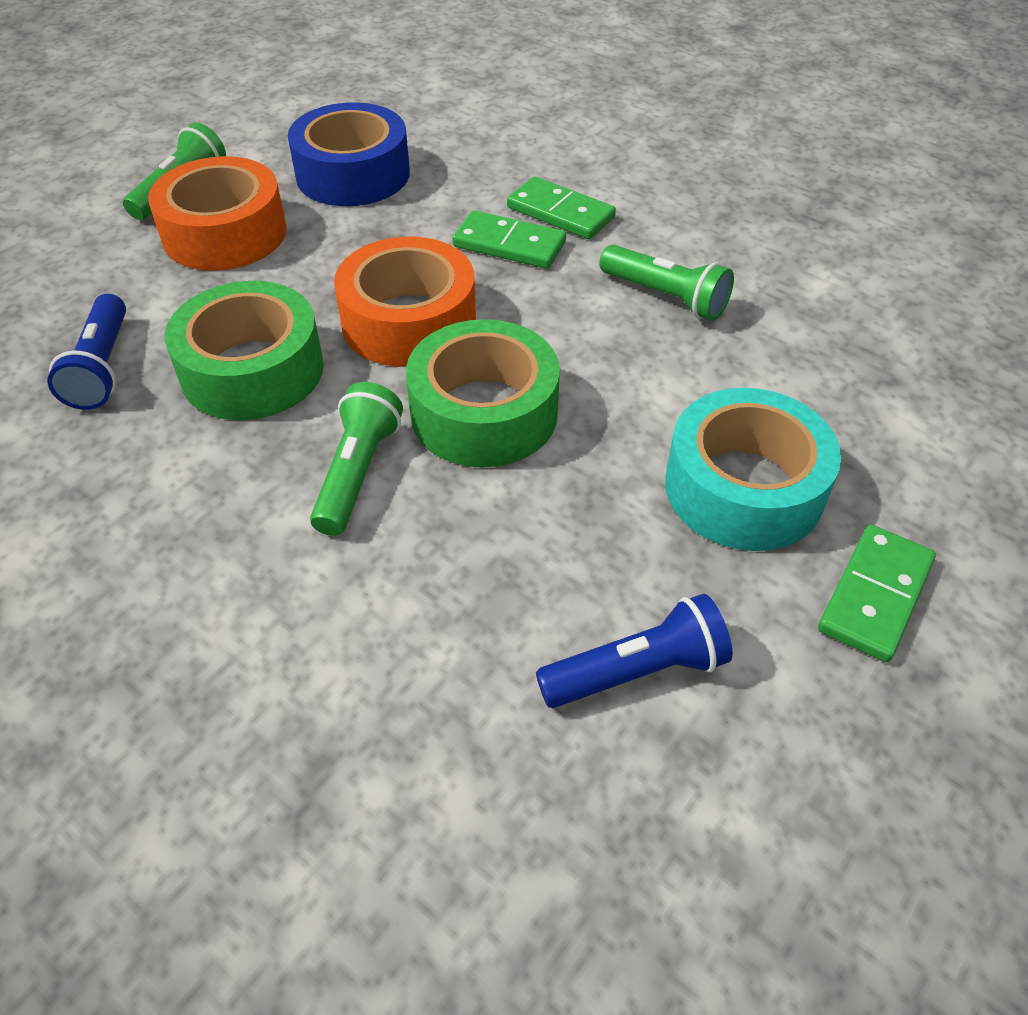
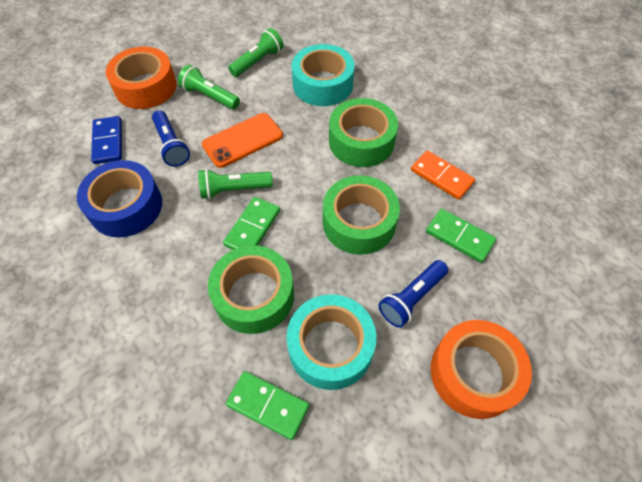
blue domino: none = 0 -> [91,116,122,164] = 1
green tape: [165,281,324,420] [406,319,560,467] = 2 -> [208,245,294,334] [323,175,400,255] [329,98,398,167] = 3
orange domino: none = 0 -> [411,150,475,200] = 1
orange phone: none = 0 -> [202,113,283,168] = 1
turquoise tape: [665,388,841,551] = 1 -> [287,294,376,390] [292,44,355,106] = 2

